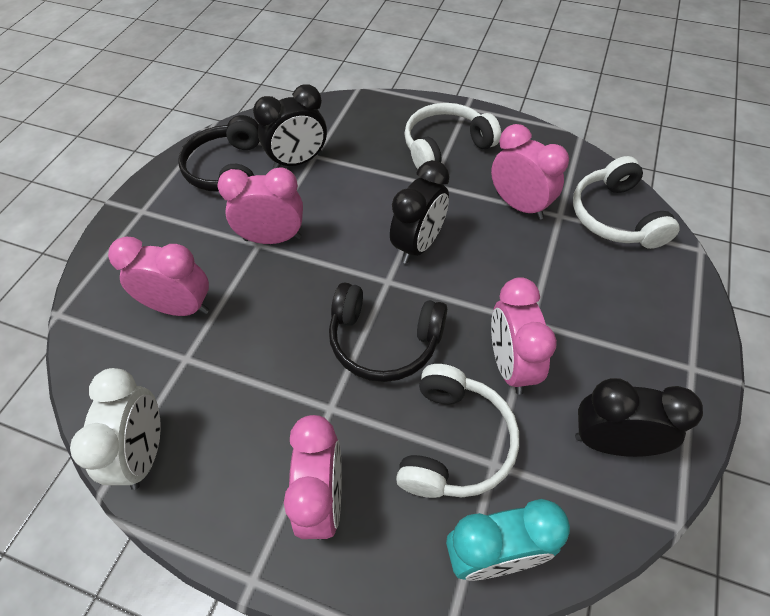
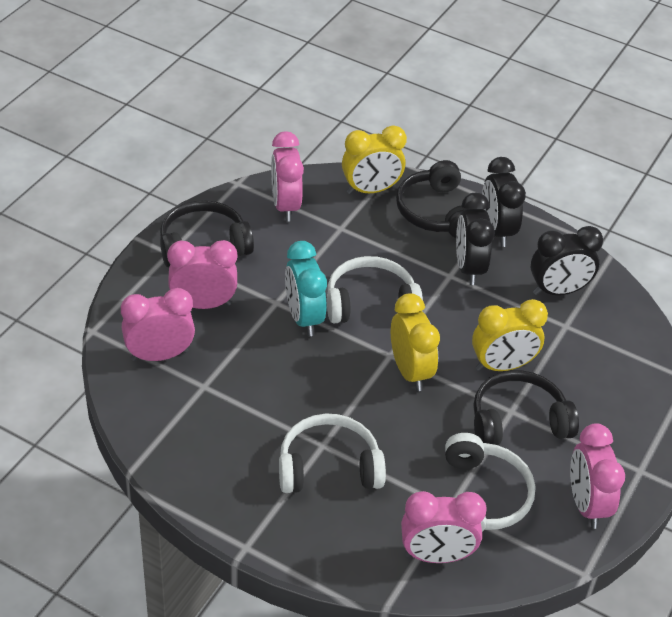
black headphones: [178,115,259,192] [329,283,447,382] = 2 -> [160,200,254,267] [396,160,467,238] [473,370,579,445] = 3
white clock: [70,368,161,490] = 1 -> none = 0
yellow clock: none = 0 -> [342,125,407,194] [391,293,440,391] [472,299,548,371] = 3

